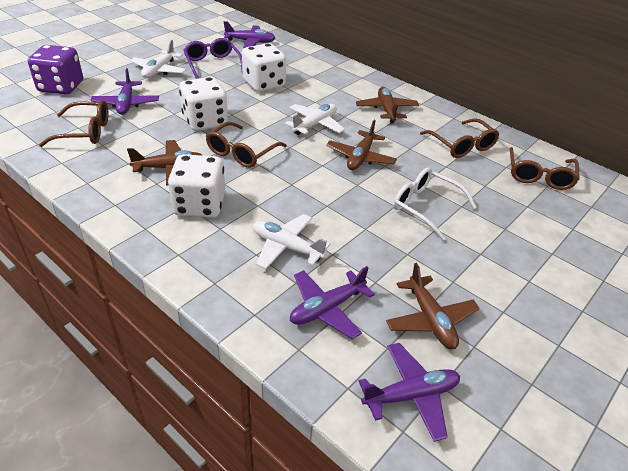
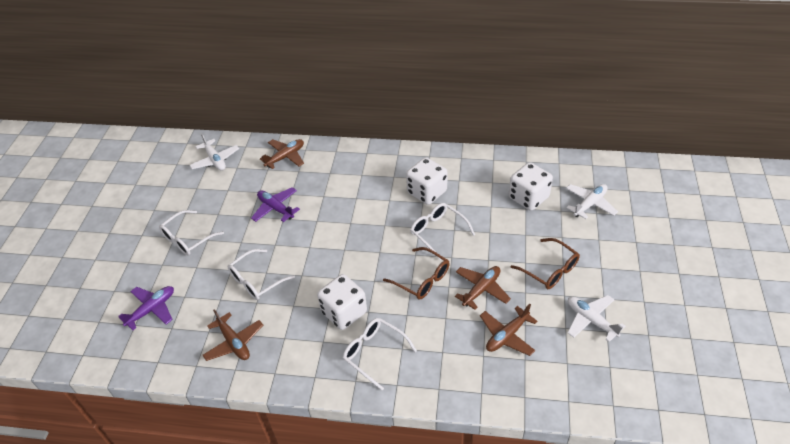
brown glasses: [39,100,109,147] [206,122,287,168] [420,118,499,158] [509,147,580,190] = 4 -> [383,247,449,300] [511,238,580,289] = 2
purple dice: [28,45,83,94] = 1 -> none = 0
purple glasses: [183,38,243,79] = 1 -> none = 0
purple plane: [90,68,159,115] [224,21,275,48] [290,266,375,339] [359,343,460,442] = 4 -> [119,286,174,330] [251,187,300,222] = 2
white glasses: [393,168,477,241] = 1 -> [159,210,224,255] [228,249,295,300] [343,318,417,390] [410,203,475,261] = 4

